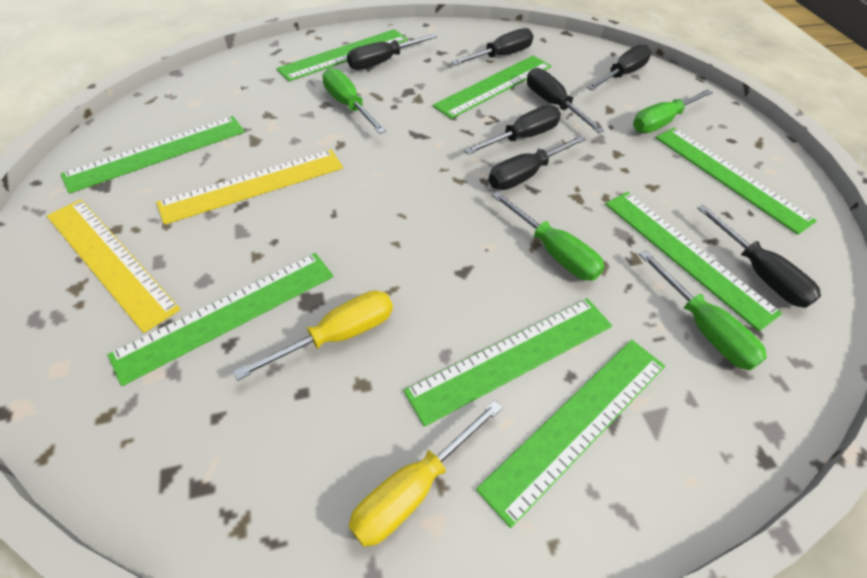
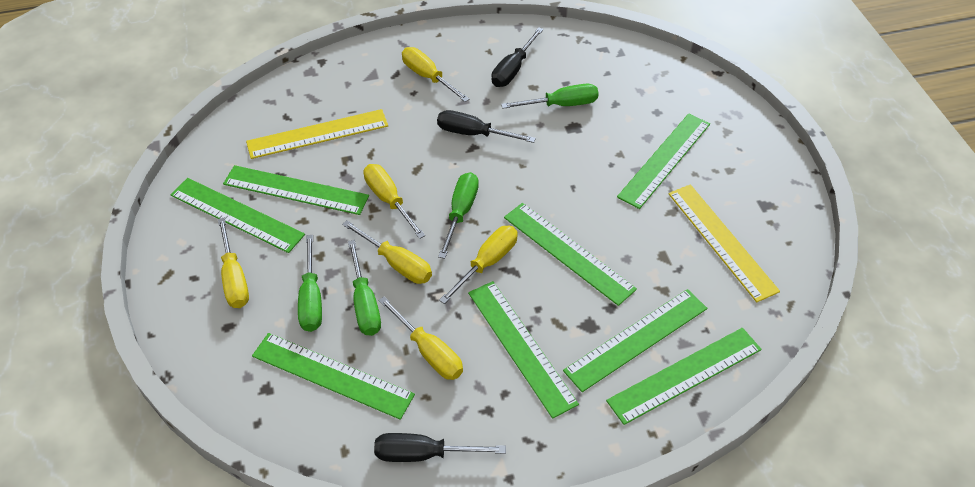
black screwdriver: [347,34,437,70] [451,28,533,65] [464,105,561,155] [488,135,586,190] [527,68,605,133] [587,44,652,91] [697,205,821,308] = 7 -> [374,433,506,462] [437,110,536,143] [491,27,544,87] = 3
yellow screwdriver: [233,291,393,381] [349,400,503,547] = 2 -> [218,218,249,308] [342,220,432,284] [364,164,425,239] [378,297,463,380] [402,47,469,102] [439,226,518,304] = 6

